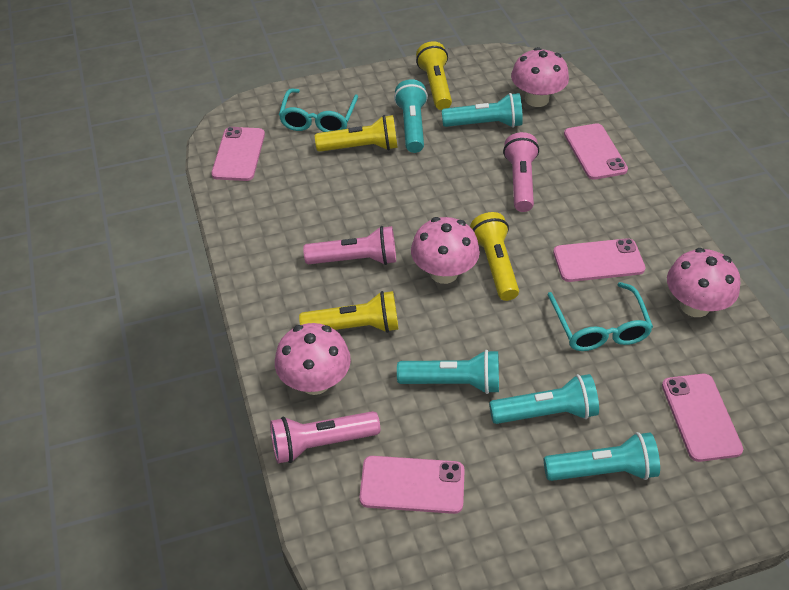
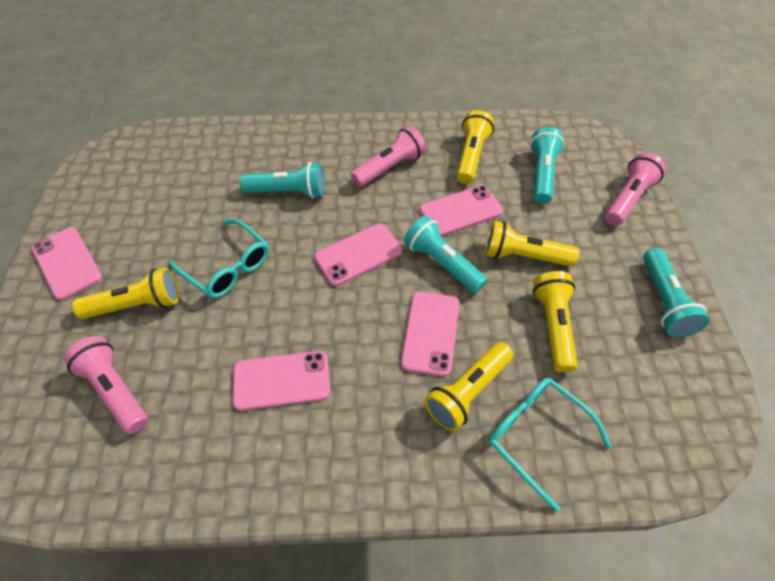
pink mushroom: [275,323,351,395] [411,217,480,284] [511,47,569,107] [667,248,740,317] = 4 -> none = 0
turquoise flashlight: [394,79,428,153] [397,350,499,394] [442,93,523,128] [489,374,599,424] [544,432,660,481] = 5 -> [240,162,325,198] [404,216,487,293] [530,127,565,204] [643,248,710,337] = 4
yellow flashlight: [299,291,398,333] [315,115,398,152] [416,41,452,110] [470,212,519,301] = 4 -> [72,268,179,319] [424,342,513,431] [456,110,494,184] [485,221,580,267] [533,271,578,372] = 5

